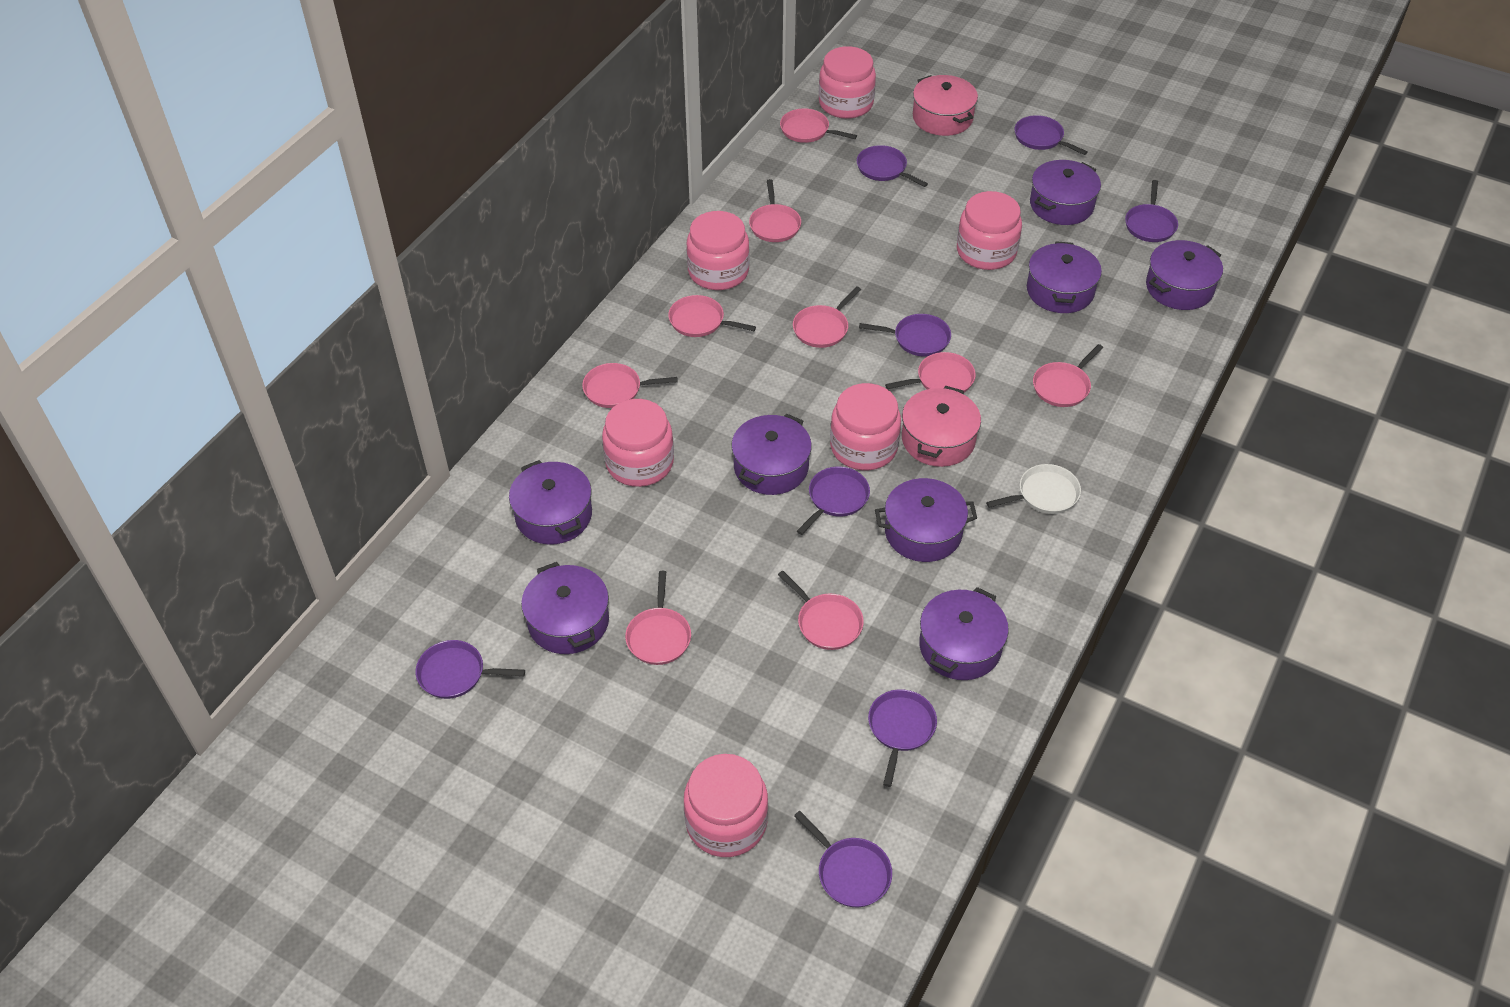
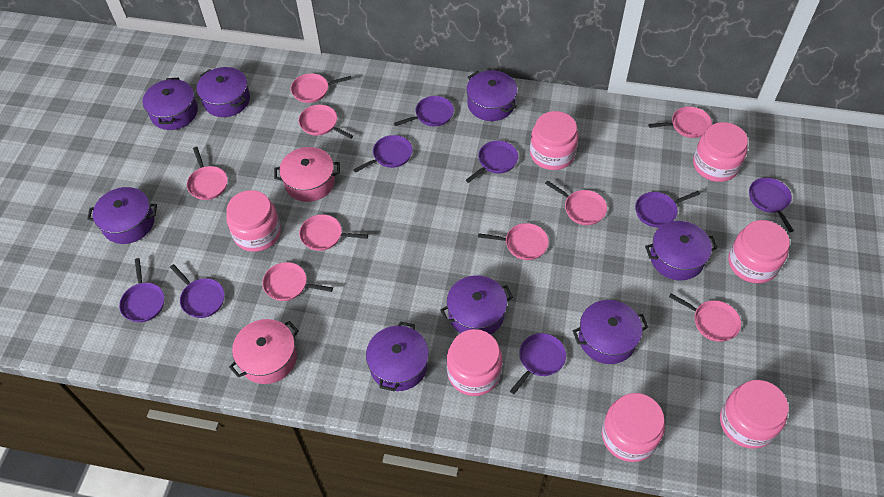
pink jar: [602,399,674,487] [684,754,768,857] [687,211,749,290] [819,46,876,119] [830,383,901,470] [957,191,1022,270] = 6 -> [226,190,281,252] [447,329,502,396] [530,111,579,170] [602,393,665,462] [693,122,748,182] [720,380,789,449] [729,220,790,283] = 7
white pan: [986,464,1081,514] = 1 -> none = 0

